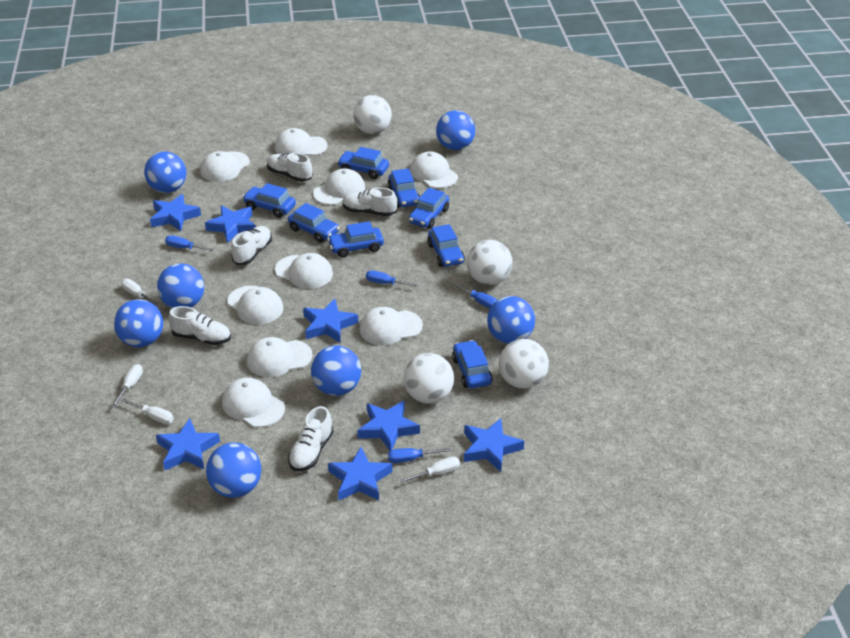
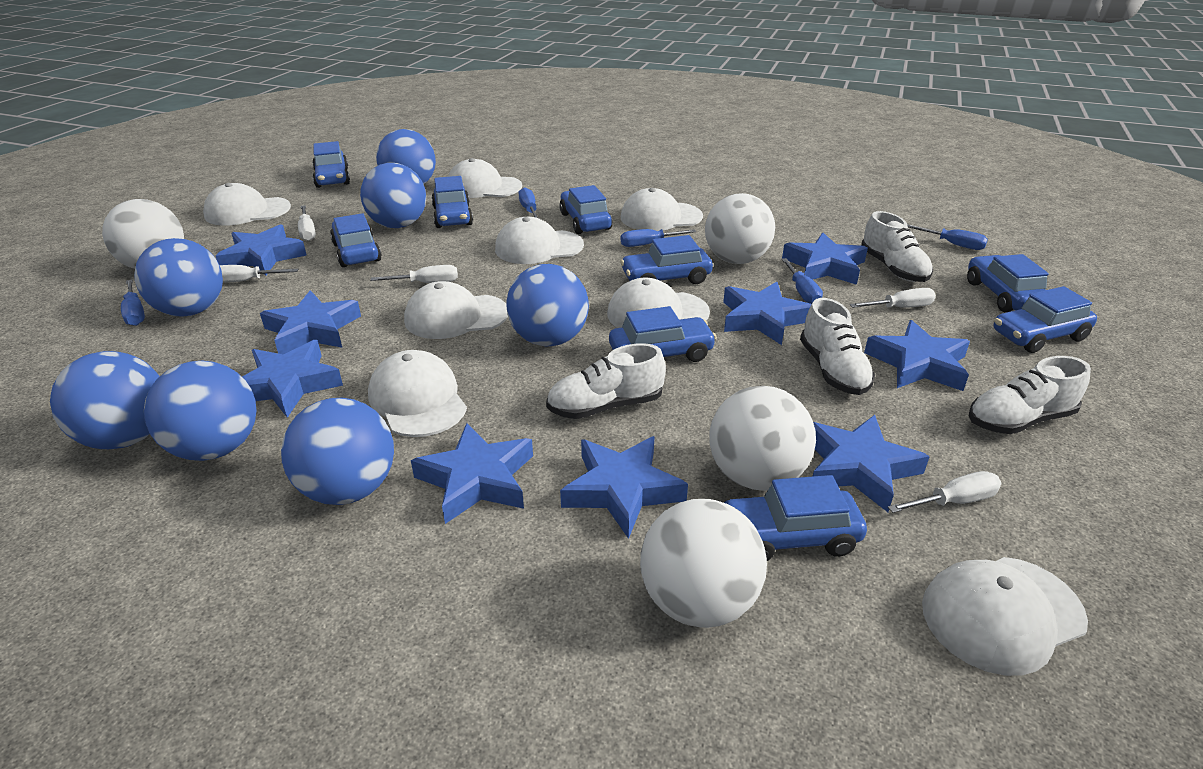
blue car: [243,183,296,218] [288,203,340,243] [327,221,384,257] [337,147,389,179] [388,168,420,207] [409,188,449,228] [427,224,465,267] [452,340,493,388] = 8 -> [312,141,350,188] [330,213,382,267] [431,176,473,228] [559,185,612,234] [609,306,717,362] [620,235,713,284] [724,475,867,561] [967,254,1049,312] [994,286,1097,353] = 9
blue screwdriver: [165,235,214,251] [366,271,418,287] [388,448,451,463] [452,283,497,308] = 4 -> [121,279,145,326] [518,187,538,218] [621,229,696,247] [781,258,823,304] [907,224,988,250] = 5
blue star: [150,194,201,231] [156,418,220,470] [205,205,256,243] [303,299,358,343] [328,447,393,501] [357,401,420,451] [464,418,524,472] = 7 -> [216,224,307,275] [242,340,343,418] [260,290,361,354] [411,423,533,524] [560,436,688,539] [723,282,812,345] [782,233,868,285] [812,415,930,512] [864,320,970,391] = 9
white cap: [200,151,250,182] [222,378,285,428] [227,285,283,324] [247,337,312,377] [275,128,328,156] [275,253,333,289] [313,168,365,205] [360,307,423,345] [410,151,458,188] = 9 -> [203,183,291,226] [368,350,467,437] [404,281,508,339] [448,158,522,198] [495,217,584,264] [607,278,710,328] [621,188,703,231] [922,557,1088,676] = 8
white screwdriver: [111,364,143,407] [121,279,159,306] [122,399,174,424] [400,457,460,483] = 4 -> [220,265,298,283] [298,205,316,241] [370,265,458,283] [850,288,936,308] [888,471,1002,513] = 5
white shoe: [168,306,231,345] [231,226,272,265] [267,153,312,182] [288,406,334,471] [343,187,397,216] = 5 -> [546,343,666,419] [800,298,875,395] [861,211,933,282] [968,356,1091,434] = 4

